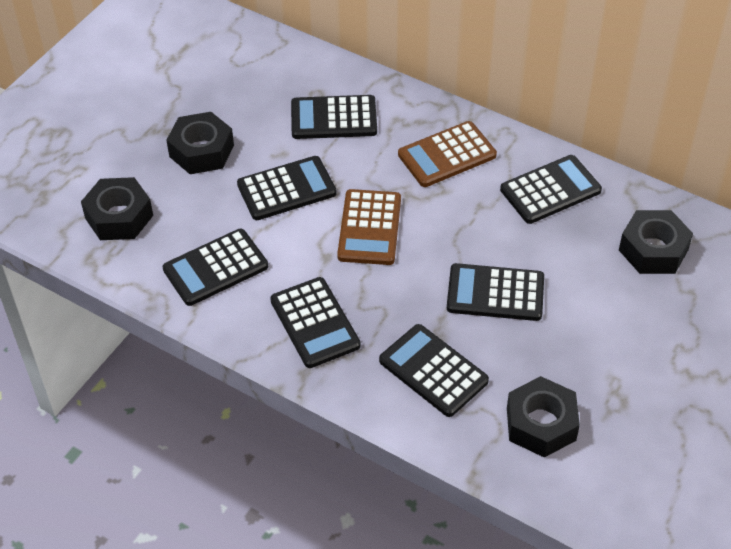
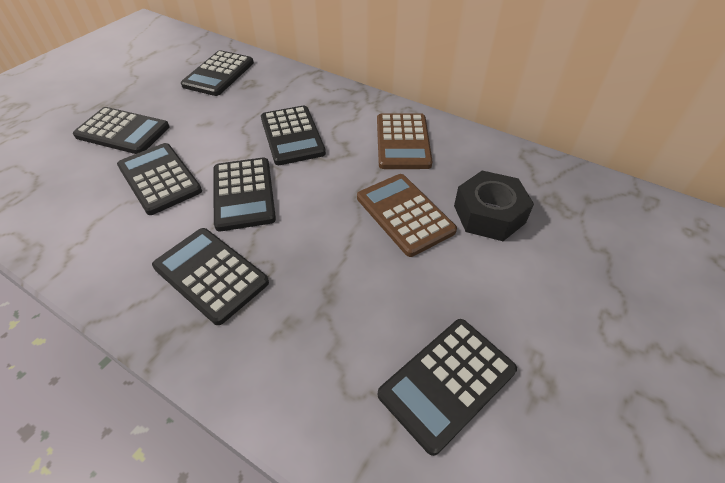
black nut: [81,177,153,240] [166,112,234,174] [507,376,580,458] [619,210,693,274] = 4 -> [454,171,534,241] = 1

